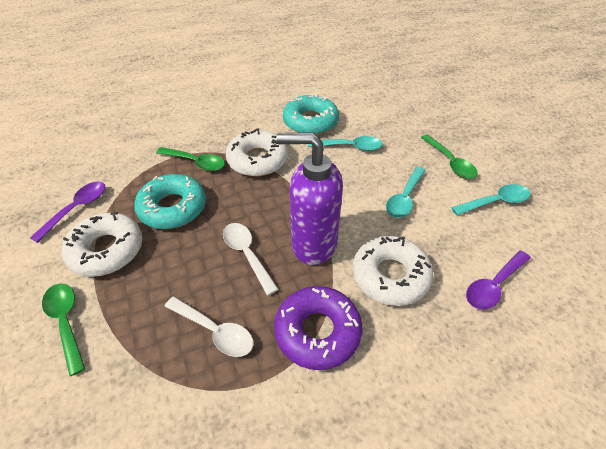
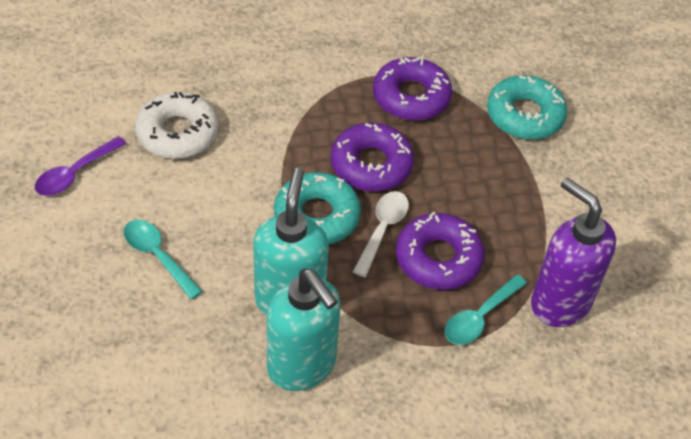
green spoon: [42,284,86,376] [156,147,225,171] [421,134,478,179] = 3 -> none = 0
purple donut: [274,286,362,370] = 1 -> [331,123,414,192] [373,57,452,121] [396,212,485,290] = 3
purple spoon: [30,182,105,243] [466,251,531,310] = 2 -> [35,136,126,196] = 1
turquoise soap dispenser: none = 0 -> [253,168,329,316] [267,268,341,391] = 2
turquoise spoon: [308,136,383,151] [386,167,426,218] [451,184,531,215] = 3 -> [124,220,203,300] [445,274,527,345] = 2
white donut: [62,212,143,277] [226,128,288,177] [352,236,433,306] = 3 -> [135,92,219,159] = 1
white spoon: [164,297,253,357] [223,223,279,296] = 2 -> [353,191,409,277] = 1

